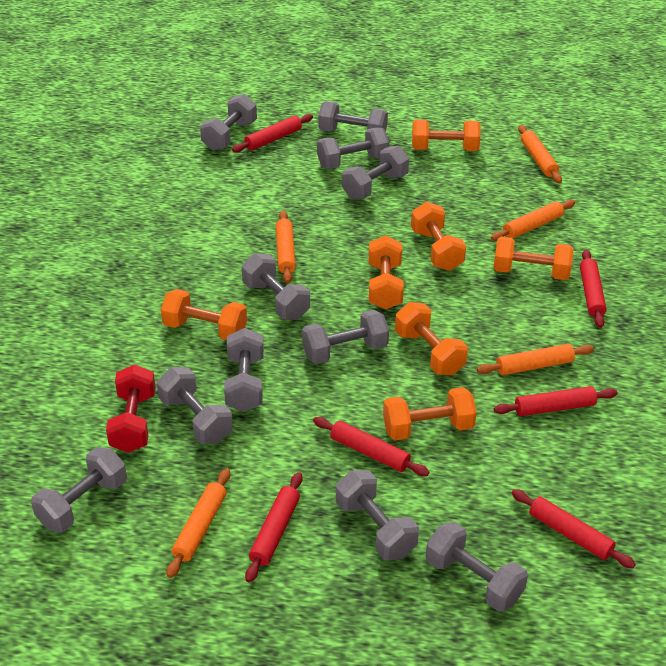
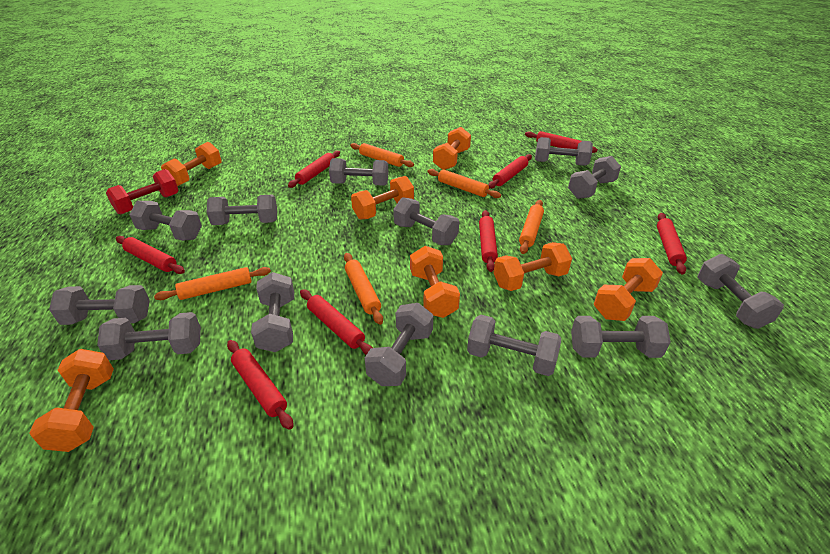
grey dumbbell: [31,447,127,532] [157,367,233,444] [200,94,257,151] [224,328,264,412] [242,253,310,320] [302,310,389,364] [317,127,389,169] [318,101,388,132] [336,470,419,560] [342,146,409,199] [426,522,528,612] = 11 -> [49,285,150,325] [97,312,201,360] [129,201,202,241] [207,195,277,225] [251,272,294,352] [329,158,389,186] [365,303,433,386] [393,197,459,245] [467,315,561,376] [535,137,593,166] [568,156,621,199] [571,316,671,358] [697,254,784,329] = 13
red rolling pin: [232,114,313,153] [245,472,303,583] [313,417,430,476] [494,386,618,416] [511,489,636,568] [580,250,606,328] = 6 -> [116,236,185,274] [227,340,294,430] [288,151,340,188] [300,289,373,355] [479,210,498,272] [488,154,532,189] [525,131,598,153] [657,213,687,274] = 8

